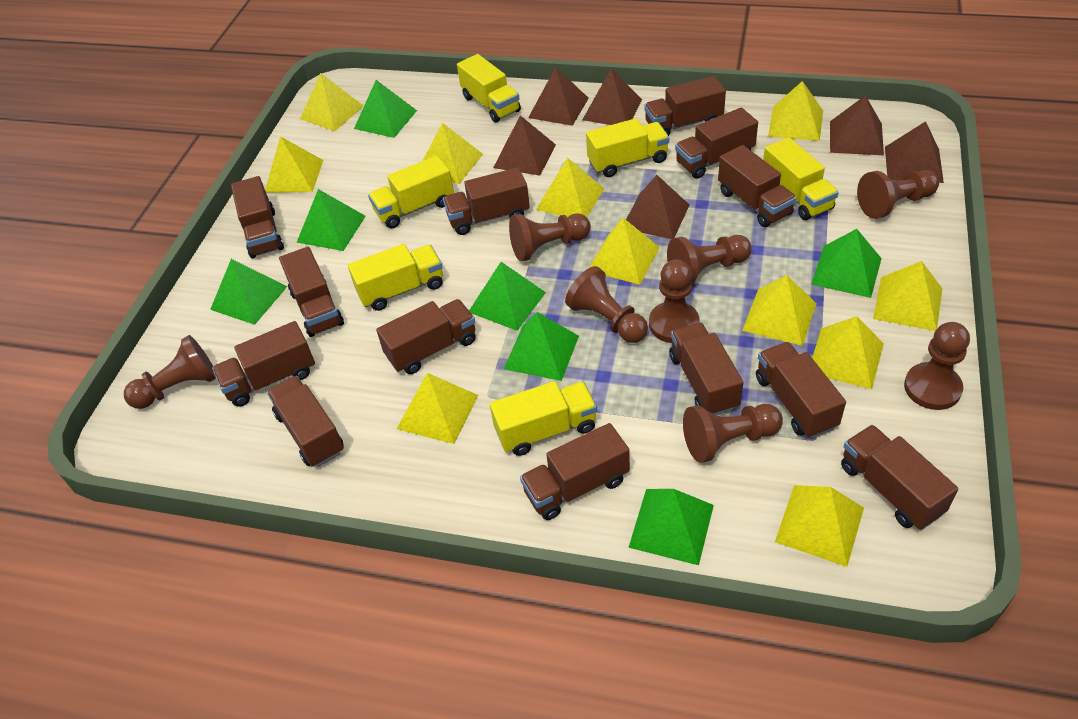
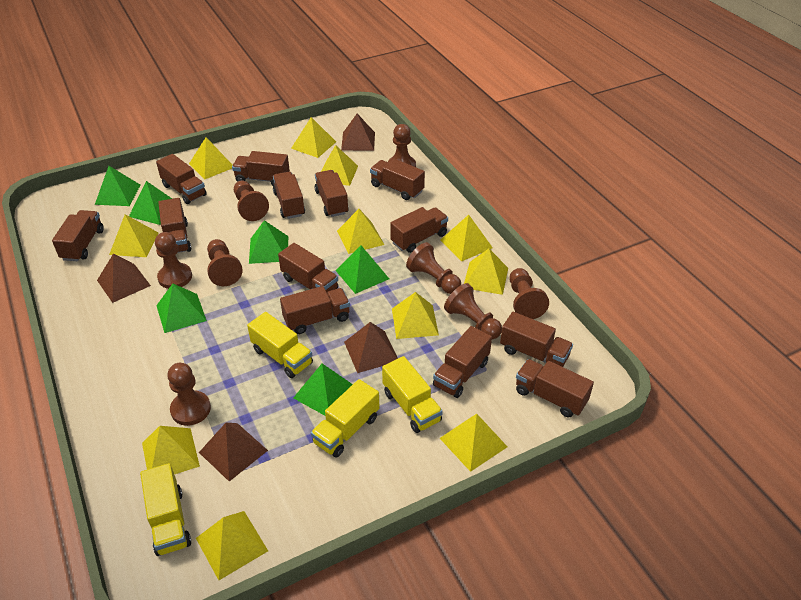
brown pyramid: [493,115,556,175] [528,67,589,126] [582,69,642,125] [626,175,689,239] [830,95,884,155] [885,121,944,183] = 6 -> [97,253,151,303] [199,423,268,481] [341,114,375,151] [344,322,398,373] = 4
green pyramid: [210,259,287,325] [296,189,366,251] [354,80,417,138] [469,262,546,331] [504,312,579,381] [628,489,714,565] [811,229,882,298] = 7 -> [95,166,140,206] [129,181,172,225] [156,284,207,333] [249,220,288,264] [293,364,353,416] [336,246,389,294] = 6
yellow truck: [348,244,443,311] [368,156,454,228] [457,54,521,122] [490,381,597,456] [586,118,669,177] [763,137,839,220] = 6 -> [140,463,191,556] [247,312,313,378] [311,379,380,458] [382,356,443,433] = 4

